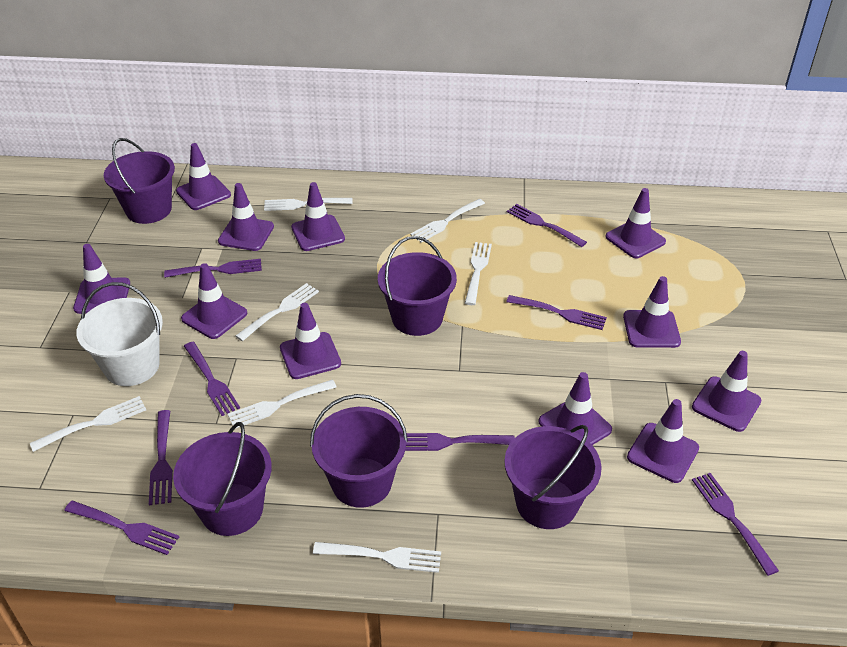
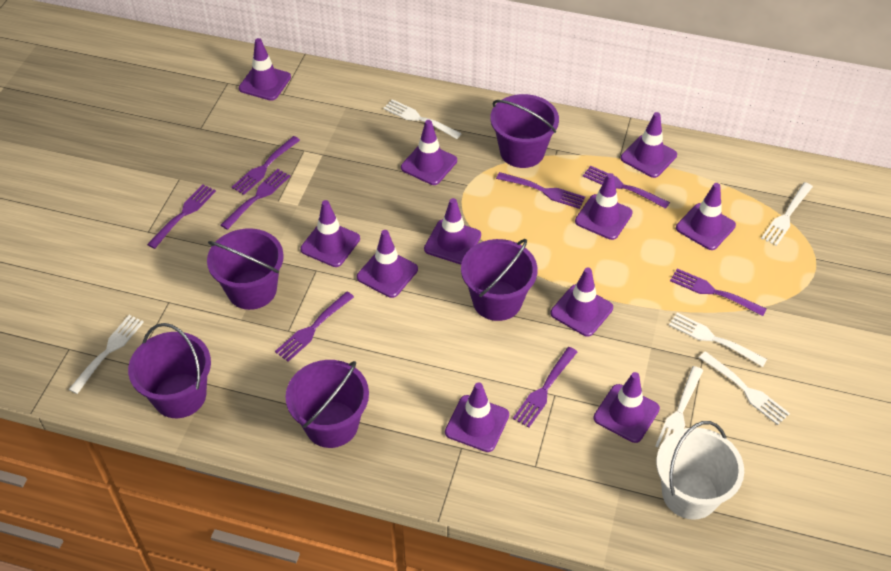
white fork: [30,396,146,452] [228,379,337,429] [236,283,319,341] [264,198,353,211] [313,542,441,573] [410,199,485,243] [465,242,492,305] = 7 -> [68,315,144,394] [383,99,462,139] [655,366,703,447] [669,313,767,367] [699,351,790,425] [761,182,813,246] = 6

